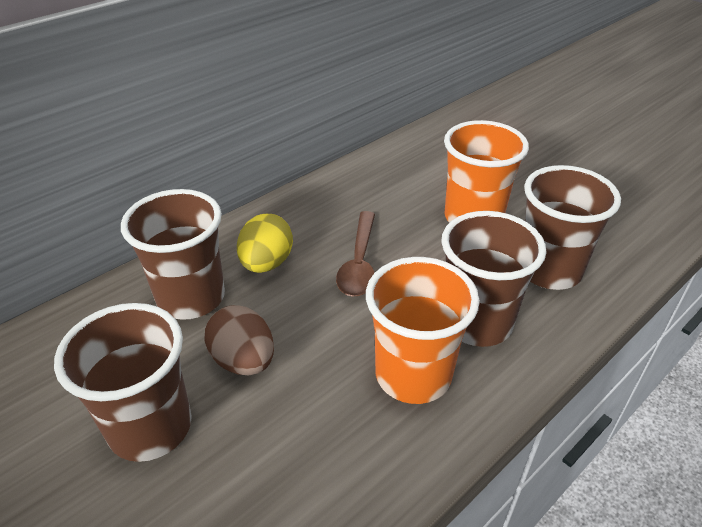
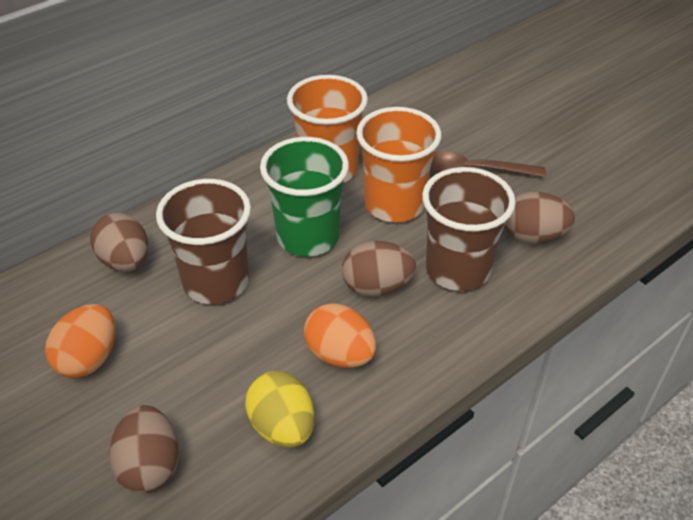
brown cup: [54,303,192,462] [121,189,225,320] [441,211,546,347] [524,165,621,290] = 4 -> [156,179,251,304] [422,167,516,291] = 2
brown egg: [204,305,274,375] = 1 -> [90,213,149,272] [109,405,179,494] [342,241,416,297] [505,192,575,244] = 4
green cup: none = 0 -> [260,137,349,257] = 1
orange egg: none = 0 -> [45,304,115,378] [304,304,377,368] = 2

